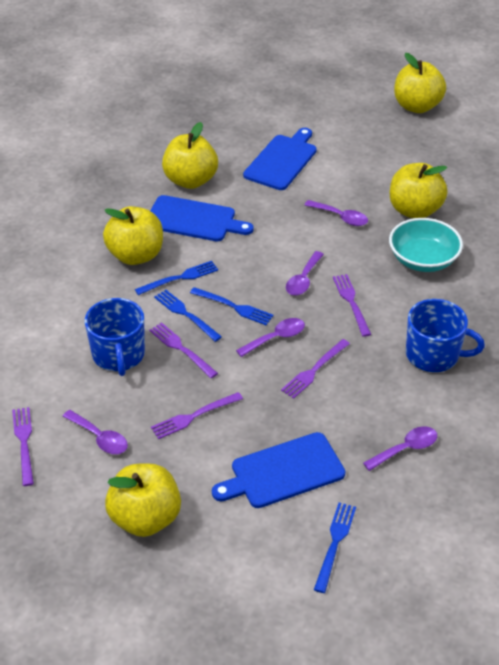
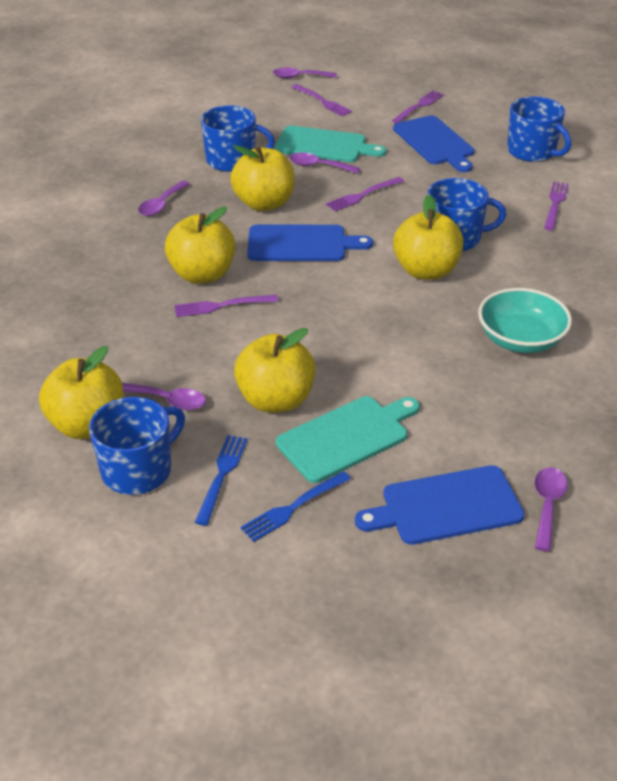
blue fork: [135,261,218,295] [154,290,222,342] [190,287,273,325] [314,502,356,593] = 4 -> [195,435,248,526] [240,471,351,542] = 2
blue mug: [85,298,145,376] [406,299,485,372] = 2 -> [89,397,185,495] [201,105,275,172] [427,178,506,251] [507,97,571,162] = 4
turquoise cutting board: none = 0 -> [274,126,386,162] [276,396,420,483] = 2

